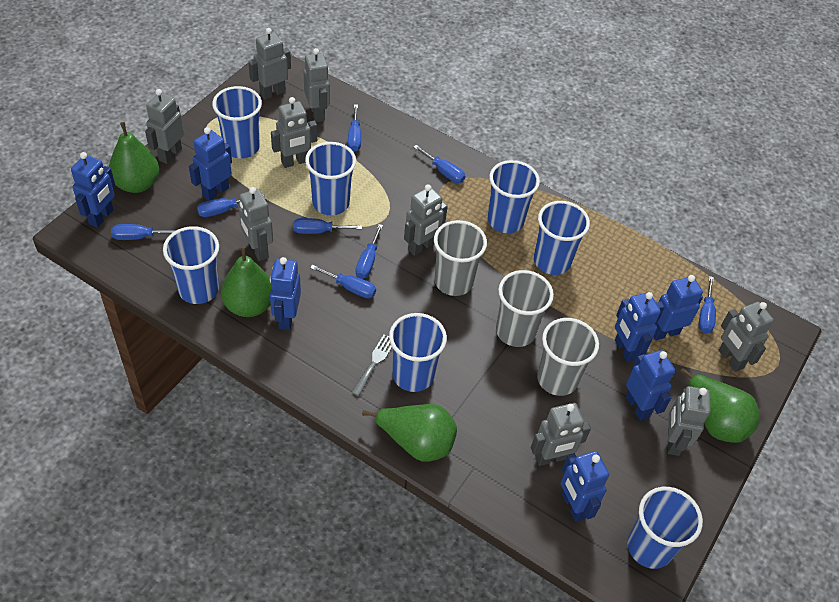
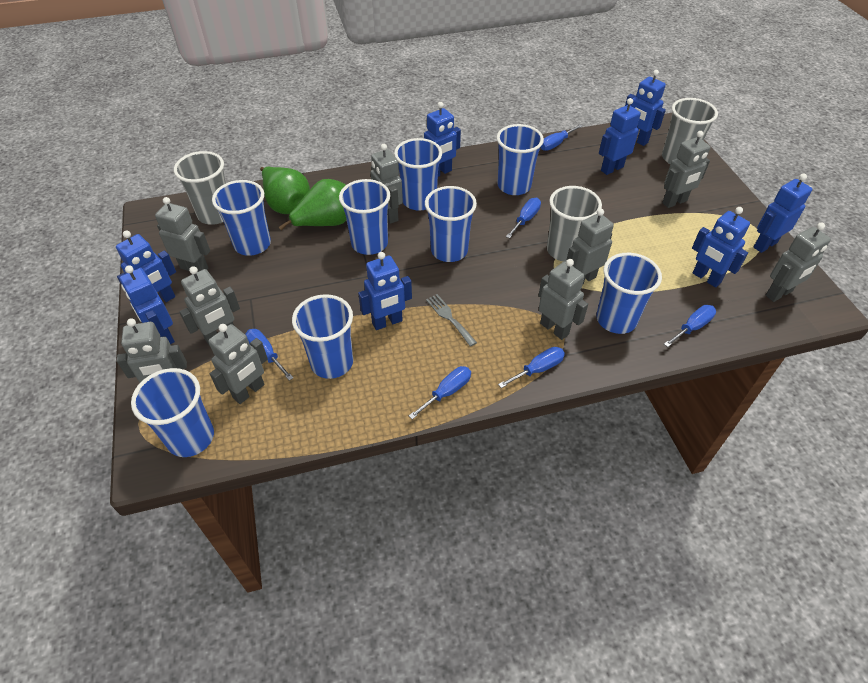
blue cup: [163,226,219,304] [212,86,262,158] [305,142,356,215] [389,313,447,392] [487,160,540,233] [534,201,590,275] [627,487,703,569] = 7 -> [131,368,214,457] [212,180,271,256] [292,294,353,379] [339,179,391,255] [394,138,442,211] [425,186,477,262] [496,124,544,195] [596,253,662,334] = 8
blue robot: [71,152,115,228] [189,127,232,201] [270,257,301,330] [560,451,609,522] [615,292,661,363] [626,350,675,421] [653,275,703,340] = 7 -> [116,231,176,302] [119,265,175,344] [358,252,412,330] [424,102,461,177] [599,98,641,175] [625,70,666,146] [692,207,750,287] [754,174,812,253] = 8
blue screwdriver: [111,224,176,240] [197,194,265,217] [293,218,362,234] [310,265,376,298] [348,104,361,152] [356,224,383,279] [413,145,465,183] [699,276,716,334] = 8 -> [245,329,294,381] [409,366,471,419] [498,347,565,388] [506,198,541,239] [540,124,582,151] [664,305,716,347] = 6
green pear: [109,122,159,193] [221,246,271,317] [362,404,457,462] [681,368,760,443] = 4 -> [260,167,310,214] [279,179,346,230] = 2

